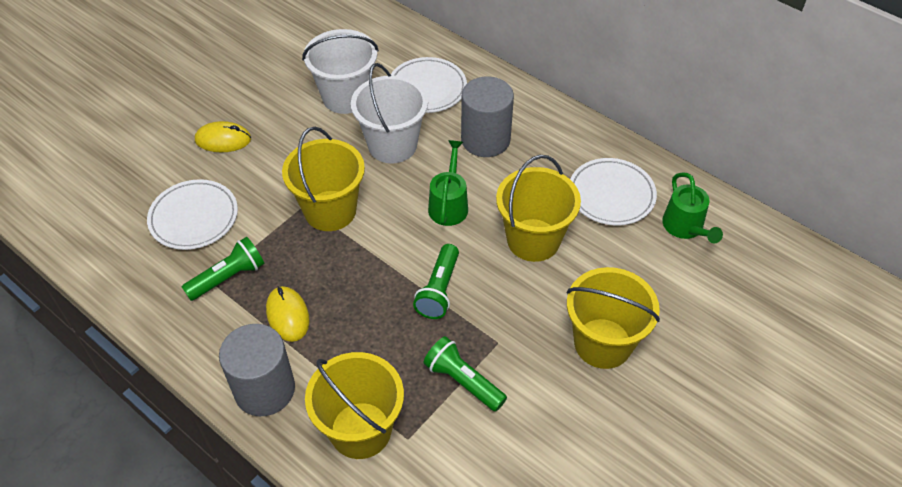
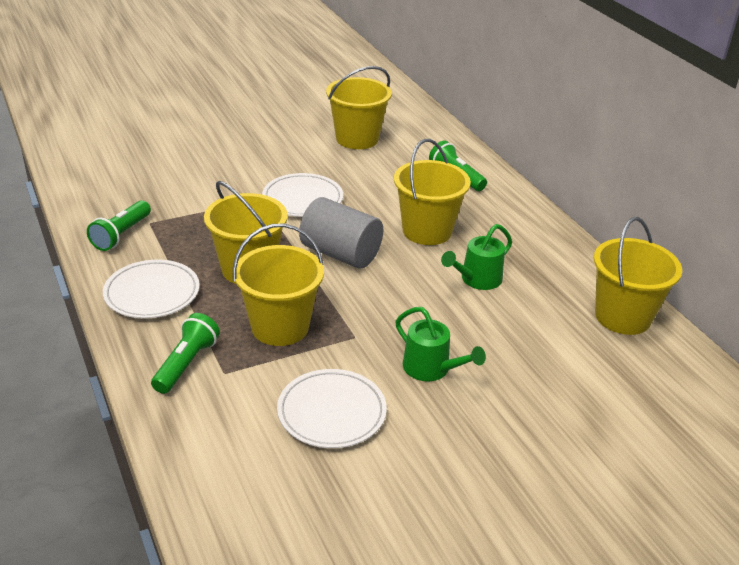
grey cylinder: [219,324,295,416] [461,77,514,157] = 2 -> [299,197,383,269] = 1
white bucket: [302,29,379,114] [351,63,428,164] = 2 -> none = 0
yellow bucket: [282,127,365,231] [305,352,404,459] [496,155,581,262] [567,267,660,369] = 4 -> [204,181,288,284] [233,224,324,346] [326,66,392,149] [394,139,471,245] [594,217,682,335] = 5
yellow mouse: [195,121,251,152] [266,286,309,342] = 2 -> none = 0

